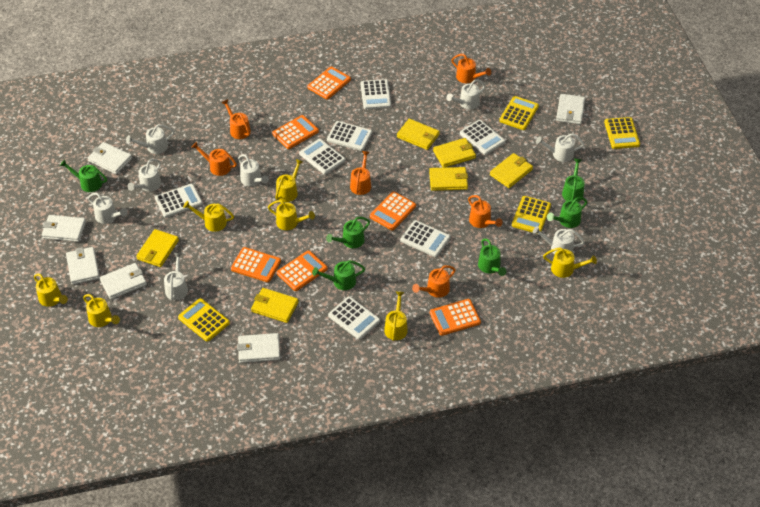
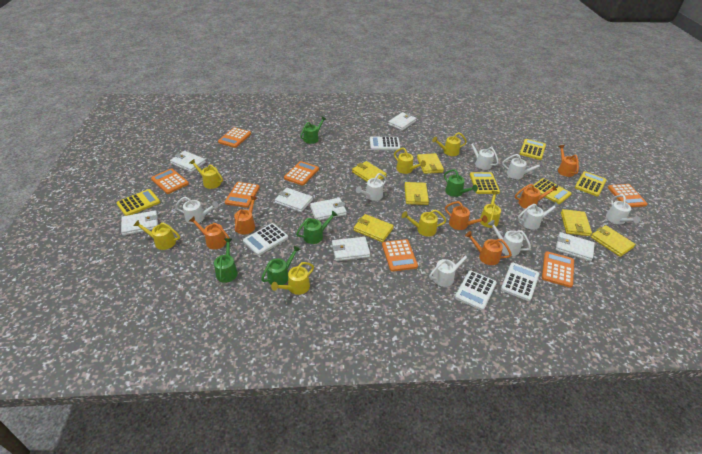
green watering can: [60,159,107,192] [312,260,365,290] [326,217,370,248] [478,238,506,276] [547,197,587,228] [562,159,585,202] = 6 -> [214,238,238,283] [261,246,301,285] [296,210,338,244] [300,116,326,144] [444,169,478,197] = 5
orange calculator: [231,247,281,282] [272,115,319,149] [277,250,328,291] [307,66,351,100] [370,192,416,230] [430,299,481,336] = 6 -> [151,168,189,194] [218,127,251,148] [225,182,260,208] [284,161,319,186] [382,239,418,272] [542,251,574,288] [608,184,648,207] = 7
white calculator: [155,184,203,218] [299,139,345,175] [327,121,372,151] [328,296,380,340] [361,79,391,109] [401,220,450,257] [460,120,505,155] = 7 -> [243,223,288,256] [370,137,400,150] [455,270,497,310] [501,263,540,301] = 4
white wallet: [41,215,86,242] [66,247,100,285] [88,142,132,174] [100,263,147,300] [237,333,280,363] [556,94,585,124] = 6 -> [121,210,158,235] [170,151,206,172] [275,188,313,212] [310,198,347,220] [332,237,370,261] [388,112,417,131] [556,232,595,261] = 7
yellow calculator: [178,298,230,342] [499,96,539,130] [512,196,551,234] [604,117,640,149] = 4 -> [117,189,160,216] [470,172,500,194] [520,139,546,160] [531,178,572,204] [575,171,607,196] = 5

